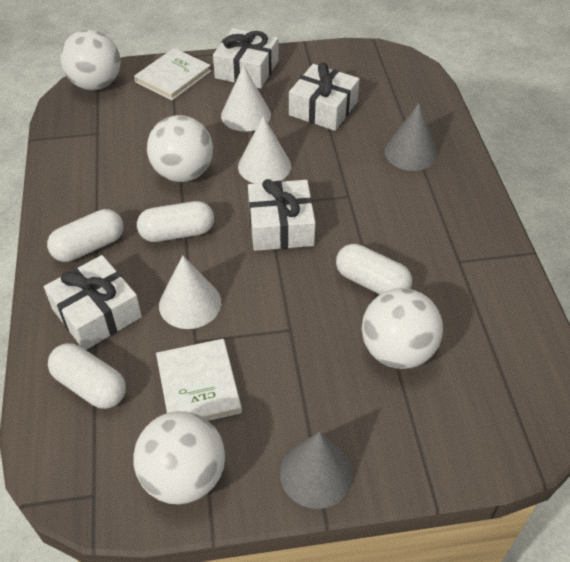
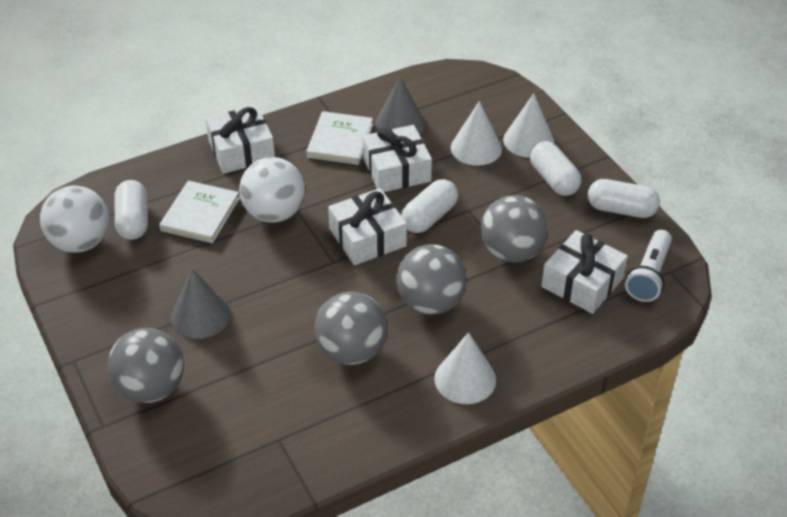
grey ball: none = 0 -> [107,328,184,403] [315,292,388,365] [396,244,467,315] [480,195,548,263] = 4
white ball: [60,29,121,90] [133,411,225,505] [147,115,213,182] [362,288,443,369] = 4 -> [40,186,109,253] [239,157,305,223] = 2
white flashlight: none = 0 -> [625,229,672,302] = 1

